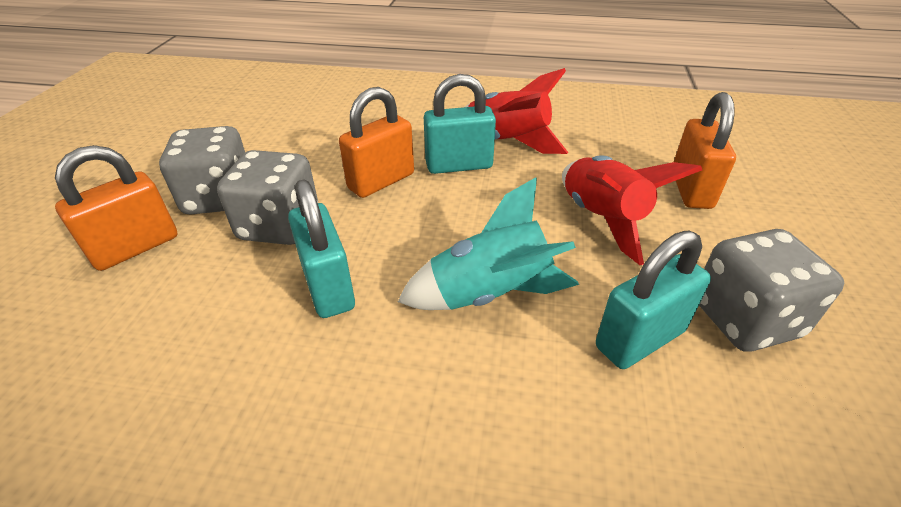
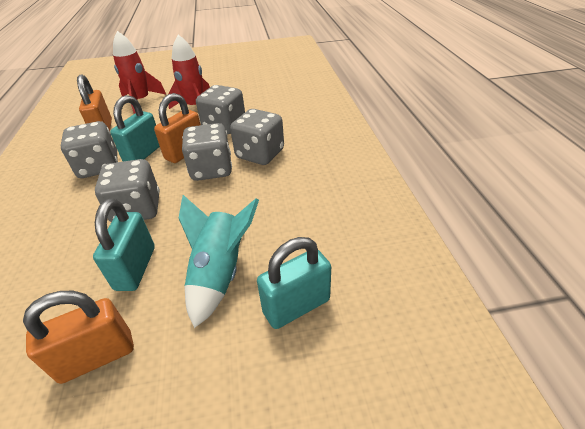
grey dice: [159,126,245,214] [217,150,318,245] [699,229,844,352] = 3 -> [61,121,118,178] [95,159,160,222] [182,123,232,181] [196,85,245,134] [230,109,284,165] = 5

